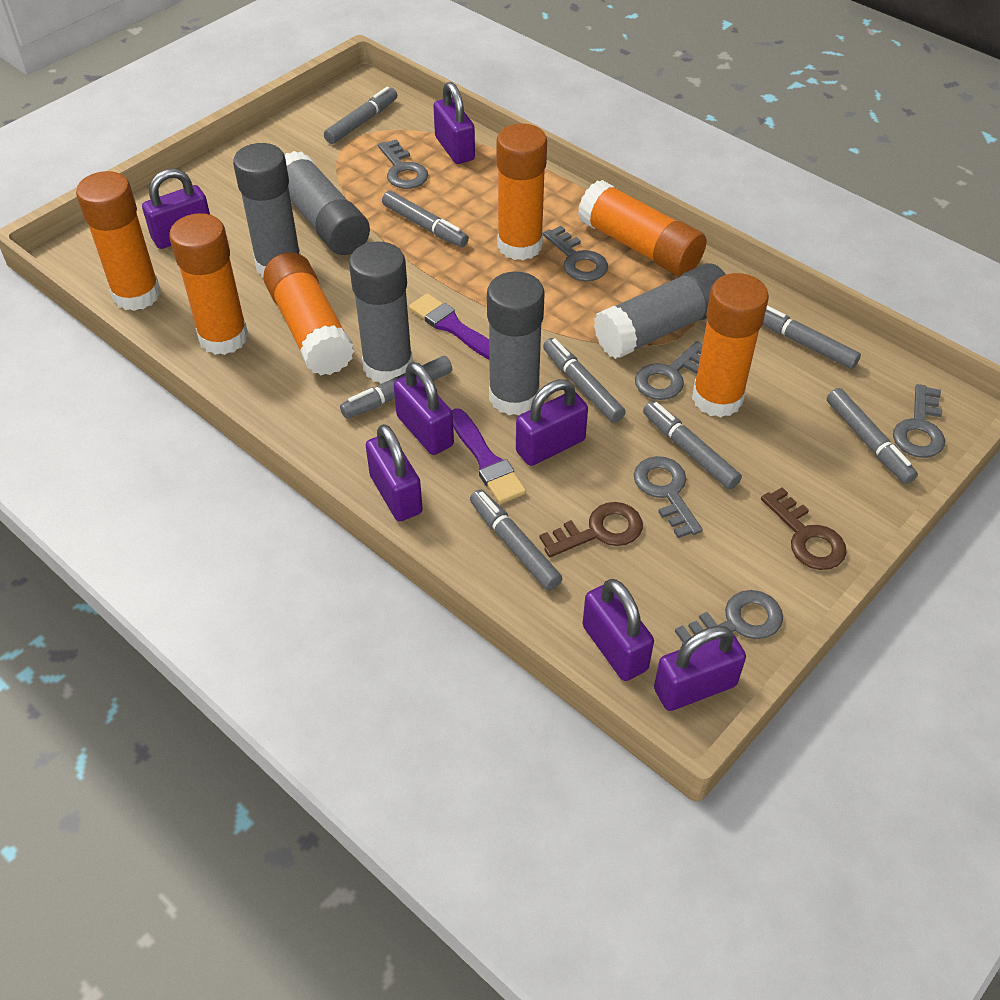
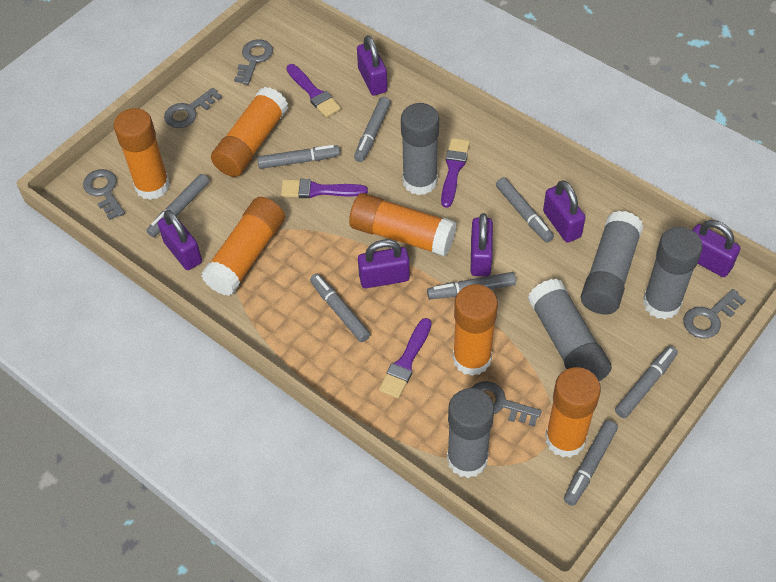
brown key: [539,502,643,557] [761,487,847,570] = 2 -> none = 0
grey key: [378,139,428,189] [543,226,608,281] [634,456,703,538] [635,341,703,400] [675,590,783,645] [893,384,945,458] = 6 -> [83,169,125,220] [164,88,222,128] [234,39,273,85] [471,381,542,427] [683,289,746,339] = 5
purple brush: [409,293,490,360] [451,408,526,504] = 2 -> [281,179,368,198] [286,64,341,118] [379,318,432,398] [441,138,470,208] = 4
purple padlock: [142,168,210,249] [366,424,423,521] [394,362,454,455] [433,82,475,164] [516,379,588,466] [582,579,654,681] [654,626,746,711] = 7 -> [158,210,202,270] [357,35,387,96] [358,239,410,288] [471,213,493,276] [543,180,586,243] [692,220,740,277] = 6

